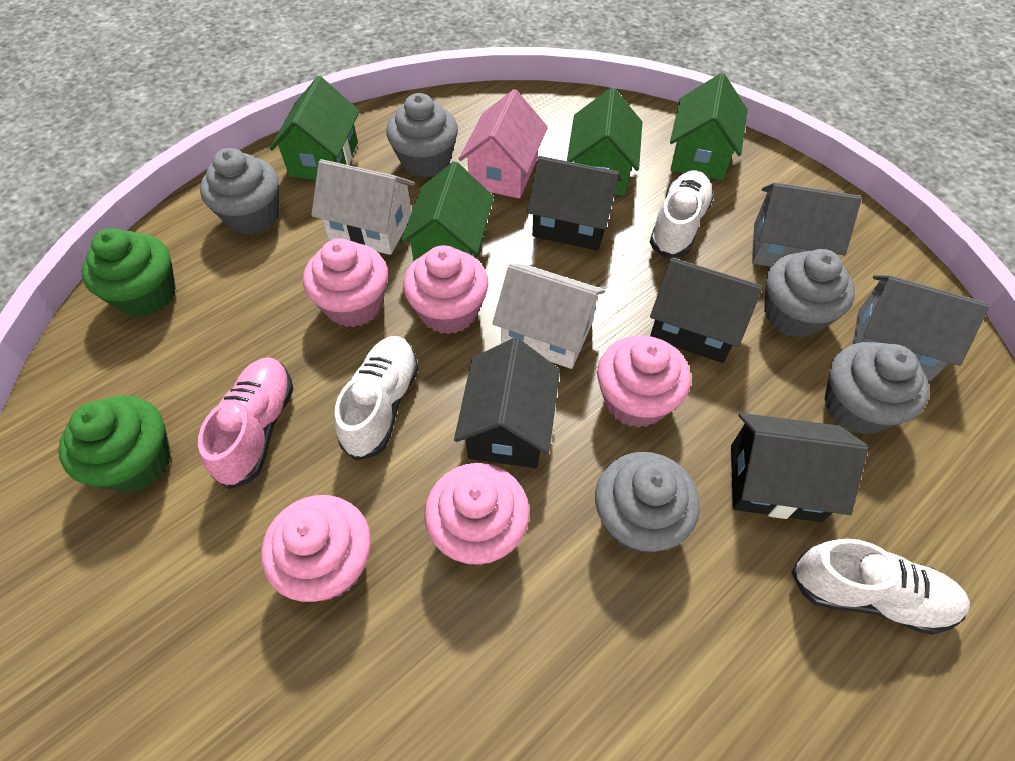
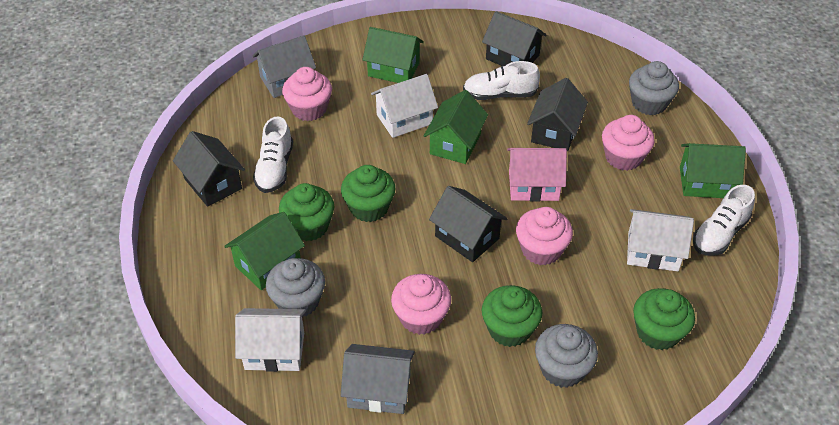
green cupcake: [58,395,171,493] [82,228,176,317] = 2 -> [279,183,334,241] [341,165,396,222] [482,285,542,347] [633,288,695,350] = 4
grey cupcake: [200,148,279,234] [386,93,458,178] [595,452,700,553] [764,249,855,338] [825,342,930,435] = 5 -> [266,258,325,317] [535,324,598,388] [629,61,679,115] = 3
pink cupcake: [261,495,371,602] [303,239,388,327] [403,245,488,334] [424,463,530,565] [597,335,691,428] = 5 -> [282,67,332,121] [391,274,451,335] [516,207,573,265] [602,115,655,171] = 4
pink shoe: [198,357,293,489] = 1 -> none = 0
white house: [312,159,415,255] [492,264,605,369] = 2 -> [235,308,306,372] [371,74,438,138] [627,209,694,271] = 3

